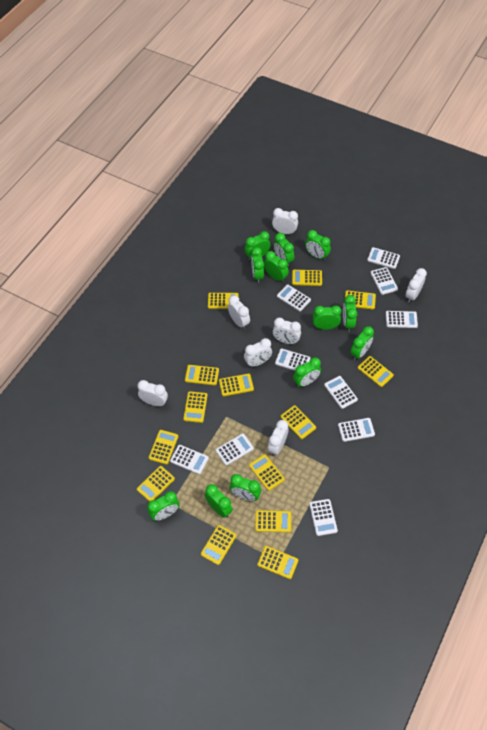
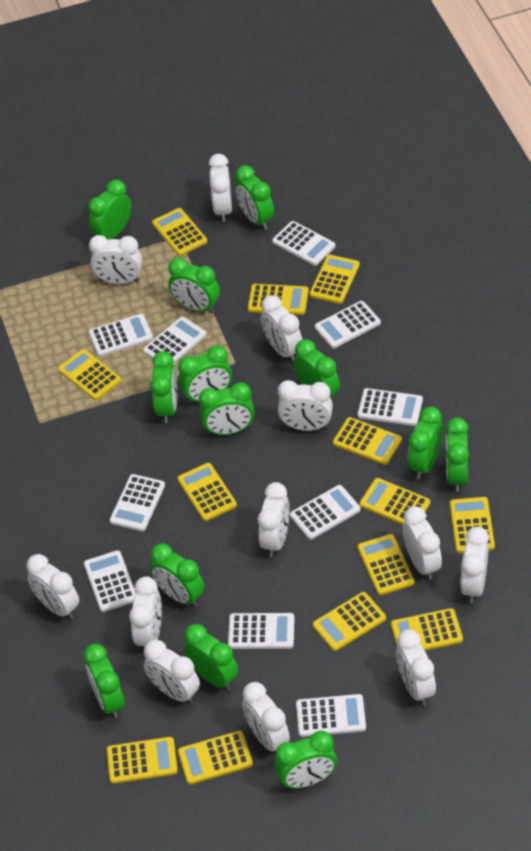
green clock: [148,491,180,521] [205,484,233,517] [229,474,261,501] [245,231,271,261] [251,247,264,283] [264,251,289,283] [274,233,294,267] [293,357,321,387] [305,230,331,261] [313,305,341,330] [343,295,357,332] [350,326,374,360] = 12 -> [84,644,125,718] [88,180,131,240] [150,351,177,423] [150,543,204,607] [168,257,220,313] [178,345,232,404] [184,624,238,690] [199,382,255,435] [235,165,274,230] [275,731,337,789] [294,339,340,403] [408,407,443,479] [446,417,469,492] = 13
white clock: [138,380,168,406] [228,295,250,329] [244,338,272,367] [268,420,289,456] [272,208,298,234] [273,318,301,344] [406,268,427,303] = 7 -> [27,554,79,619] [89,235,142,284] [129,576,162,647] [144,639,200,704] [209,154,232,222] [242,682,290,751] [258,482,290,557] [261,295,302,362] [278,380,333,431] [396,629,436,706] [403,506,442,580] [460,527,489,603] = 12
yellow calculator: [137,466,175,502] [149,430,179,465] [183,391,208,423] [185,365,219,385] [201,525,236,565] [208,293,239,309] [219,374,254,396] [249,454,285,491] [255,510,291,533] [257,546,298,579] [280,405,316,439] [292,270,322,286] [345,290,376,309] [358,356,394,387] = 14 -> [58,349,121,400] [107,737,178,784] [152,208,207,256] [177,463,237,521] [178,731,253,785] [248,284,309,315] [309,255,360,304] [313,592,386,651] [333,417,402,465] [357,534,414,595] [359,478,430,525] [391,608,463,651] [450,497,495,553] = 13

